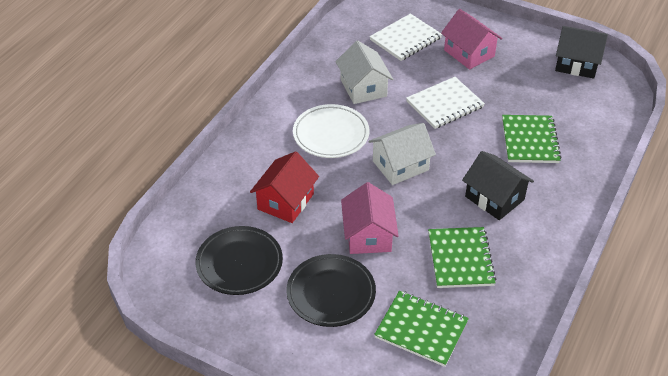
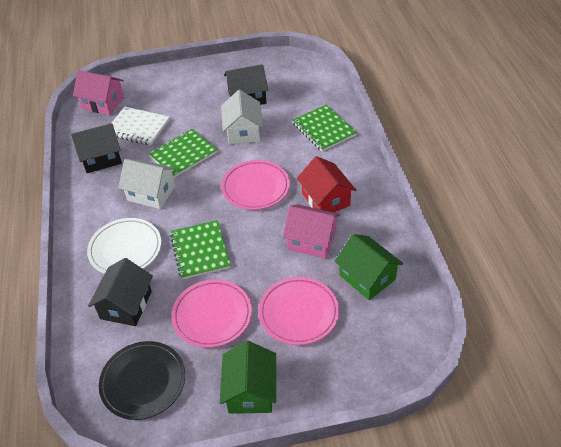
black house: [462,151,534,220] [555,26,608,79] = 2 -> [71,123,122,173] [88,258,153,326] [224,64,268,105] = 3
black plate: [195,226,283,295] [286,254,376,327] = 2 -> [99,341,185,420] = 1
green house: none = 0 -> [220,341,276,414] [334,234,403,300] = 2
pink plate: none = 0 -> [171,279,252,348] [221,160,290,210] [258,277,339,345] = 3
white notebook: [369,14,442,61] [406,77,485,129] = 2 -> [112,107,170,145] = 1

